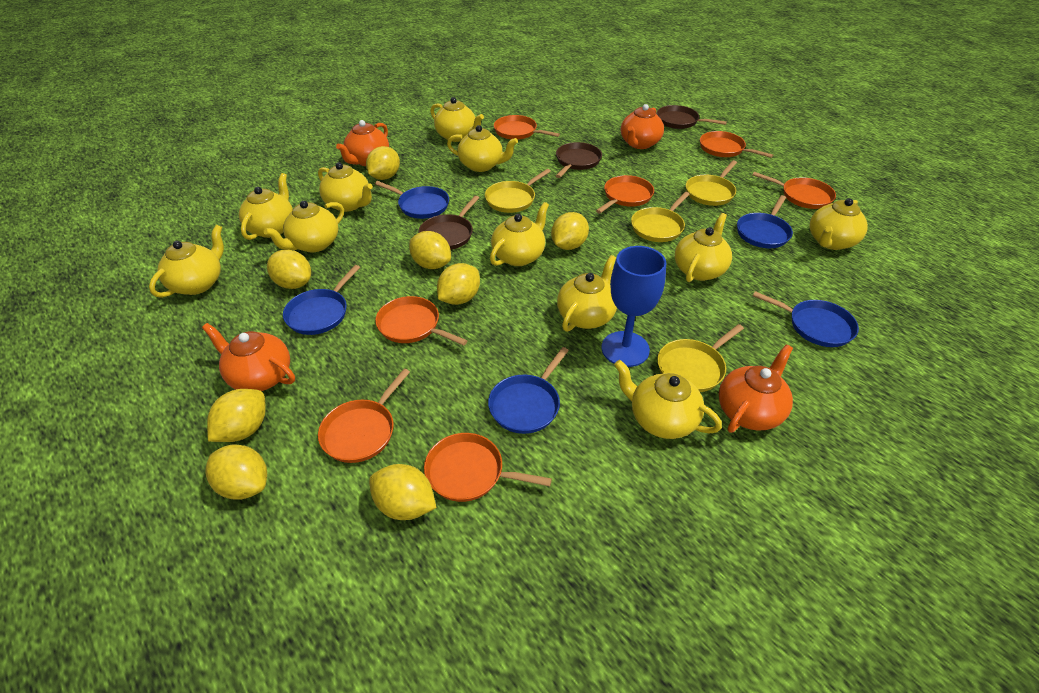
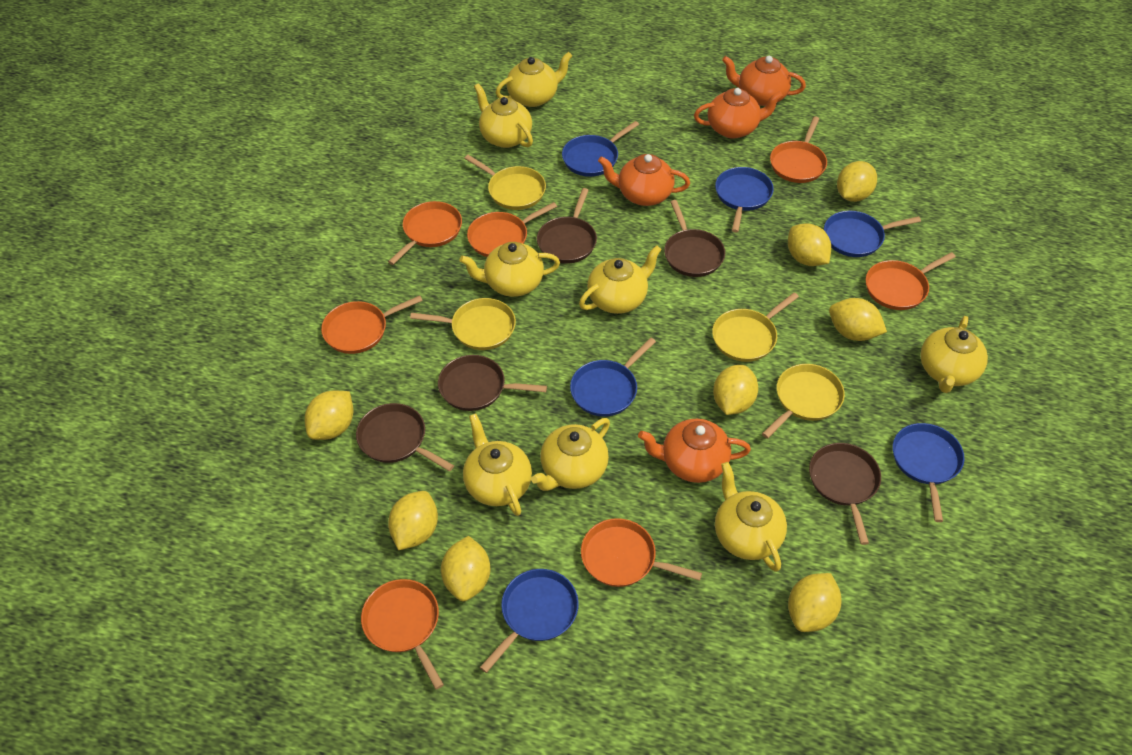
blue goblet: [601,246,666,367] = 1 -> none = 0
blue pan: [283,265,360,335] [375,181,449,219] [488,347,569,434] [737,195,793,248] [753,291,859,347] = 5 -> [480,569,579,673] [562,121,639,177] [570,338,656,417] [715,167,774,233] [824,211,921,257] [893,423,964,522] = 6
brown pan: [419,196,479,250] [556,142,602,178] [656,105,727,129] = 3 -> [356,403,454,471] [438,355,547,411] [537,188,597,264] [664,200,725,277] [809,443,881,545] = 5
yellow teapot: [149,225,224,298] [239,173,293,240] [264,201,344,252] [318,162,373,212] [430,97,484,142] [447,125,518,172] [490,202,549,266] [557,255,617,332] [614,360,722,439] [675,213,732,282] [810,198,868,250] = 11 -> [459,242,560,297] [463,414,532,516] [474,83,533,148] [496,52,573,107] [531,418,610,491] [579,245,662,314] [715,462,787,572] [921,316,988,393] = 8

